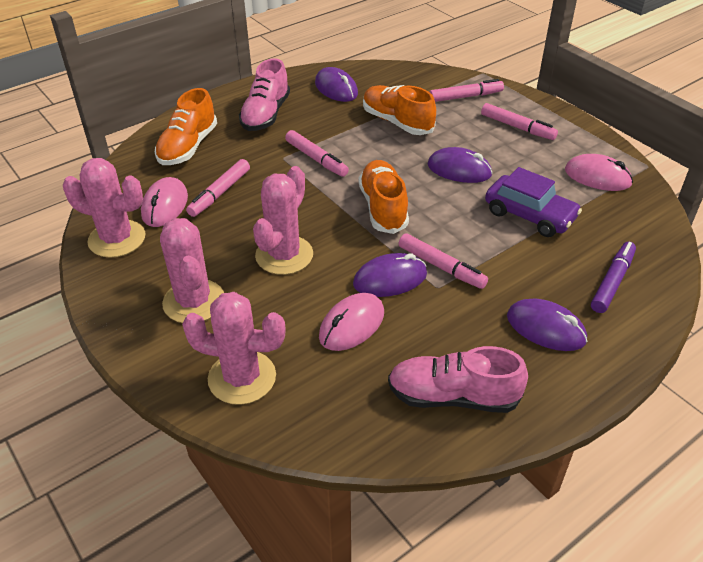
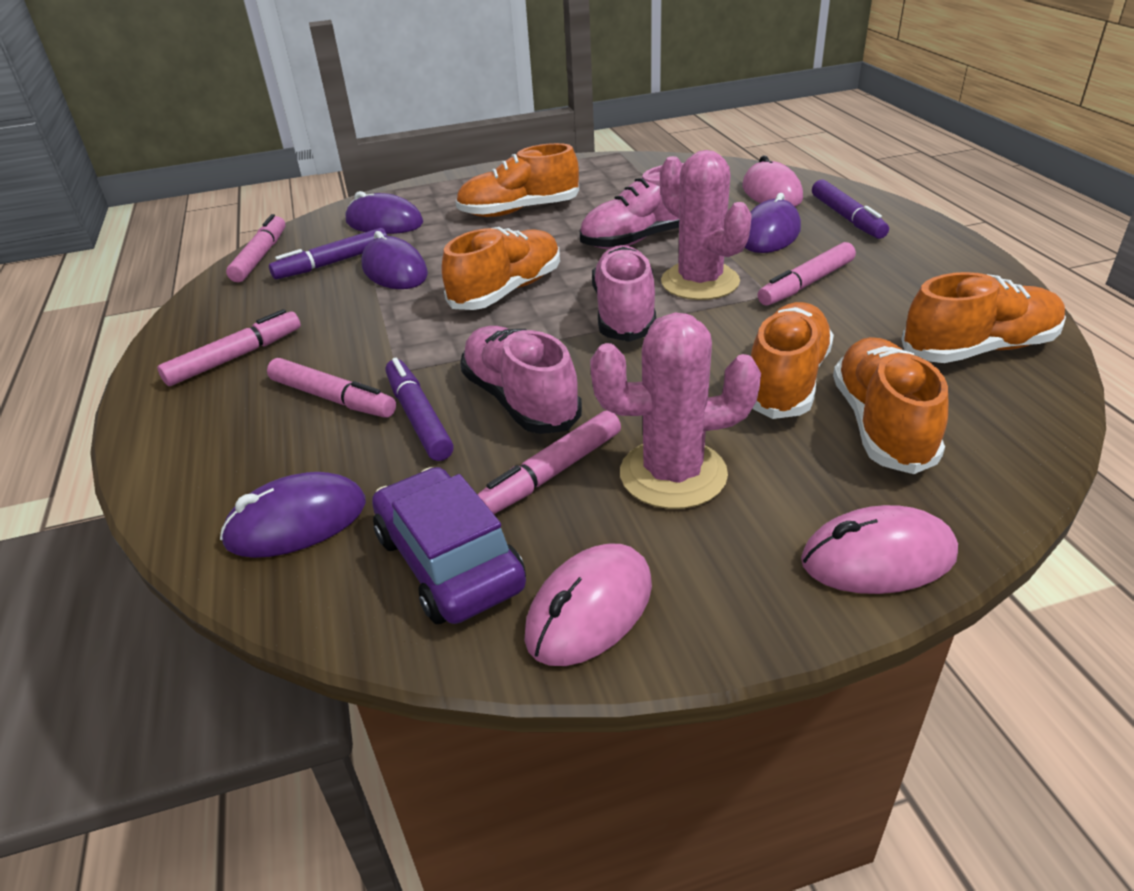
orange shoe: [155,88,217,165] [359,160,409,234] [363,85,436,135] = 3 -> [442,227,560,310] [456,143,579,217] [751,302,834,419] [833,337,948,474] [902,272,1066,363] = 5
pink cactus: [63,158,145,258] [160,218,224,323] [182,292,286,405] [253,166,313,275] = 4 -> [590,313,761,509] [660,150,752,300] = 2
pink shoe: [239,58,290,131] [388,346,528,413] = 2 -> [460,326,582,434] [580,163,684,249] [592,245,656,342] = 3
purple marker: [591,241,636,313] = 1 -> [269,228,387,279] [385,358,454,461] [812,180,889,239] = 3

